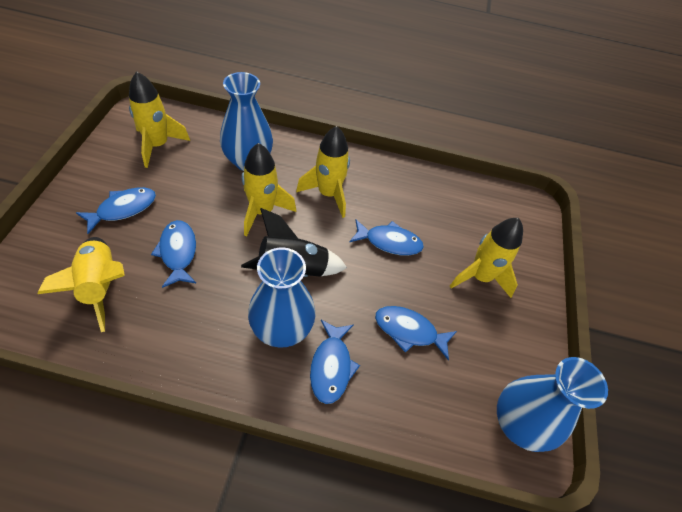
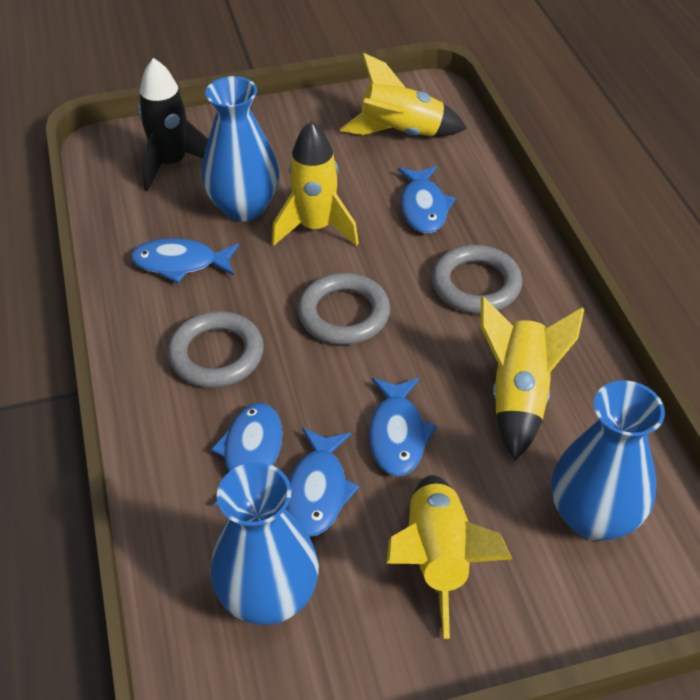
grey ring: none = 0 -> [168,311,264,388] [298,273,390,345] [432,245,523,314] = 3
yellow rocket: [38,237,125,332] [129,71,190,168] [242,143,296,236] [296,126,350,218] [450,218,523,298] = 5 -> [272,121,359,246] [340,53,467,137] [386,475,512,639] [481,296,584,460] = 4

